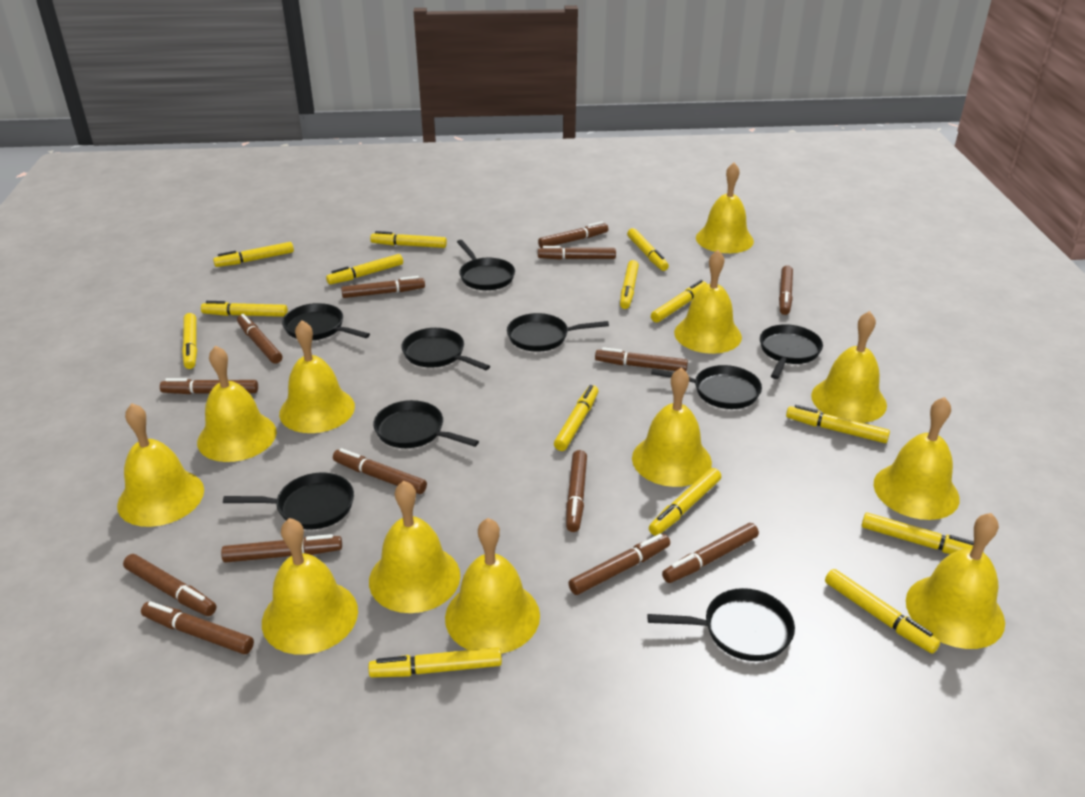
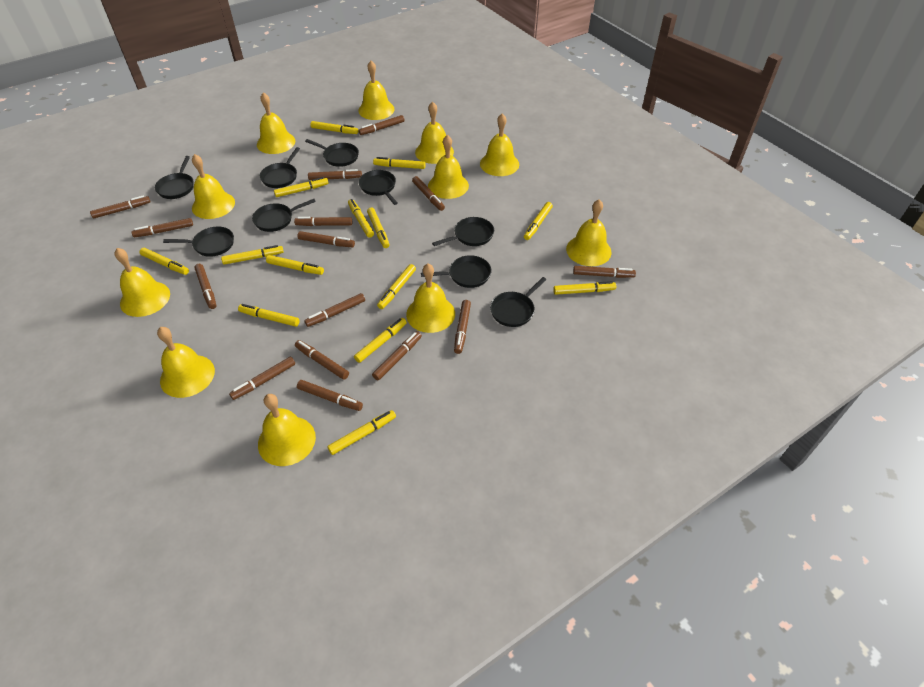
brown marker: [123,554,217,616] [141,601,254,654] [160,378,258,394] [221,534,342,563] [237,314,282,364] [333,448,427,494] [341,276,425,298] [538,221,608,248] [538,246,616,260] [566,450,587,532] [568,534,670,595] [595,347,688,371] [662,523,759,583] [779,265,793,315] = 14 -> [90,195,151,218] [131,218,193,237] [194,264,216,309] [229,357,295,400] [294,217,352,226] [295,340,349,380] [297,231,355,248] [297,380,363,411] [304,293,365,327] [308,169,362,180] [358,115,405,135] [372,331,422,380] [412,176,445,211] [454,300,471,354] [573,266,636,278] = 15
yellow bell: [117,403,204,527] [197,345,277,462] [262,518,358,655] [279,320,355,433] [369,481,460,613] [445,518,540,654] [632,368,712,487] [674,250,742,354] [696,163,754,253] [811,311,887,423] [873,397,960,520] [906,513,1005,649] = 12 -> [114,248,170,317] [157,327,215,398] [192,154,235,219] [257,92,295,154] [258,394,316,466] [358,61,395,120] [406,264,455,333] [415,102,454,164] [428,135,469,199] [480,113,519,176] [566,199,612,266] = 11

